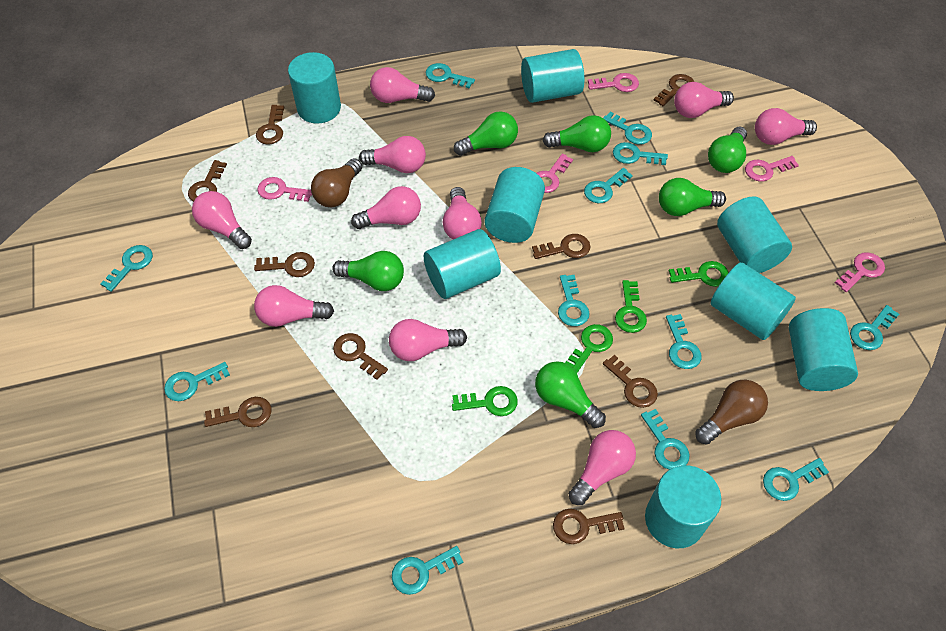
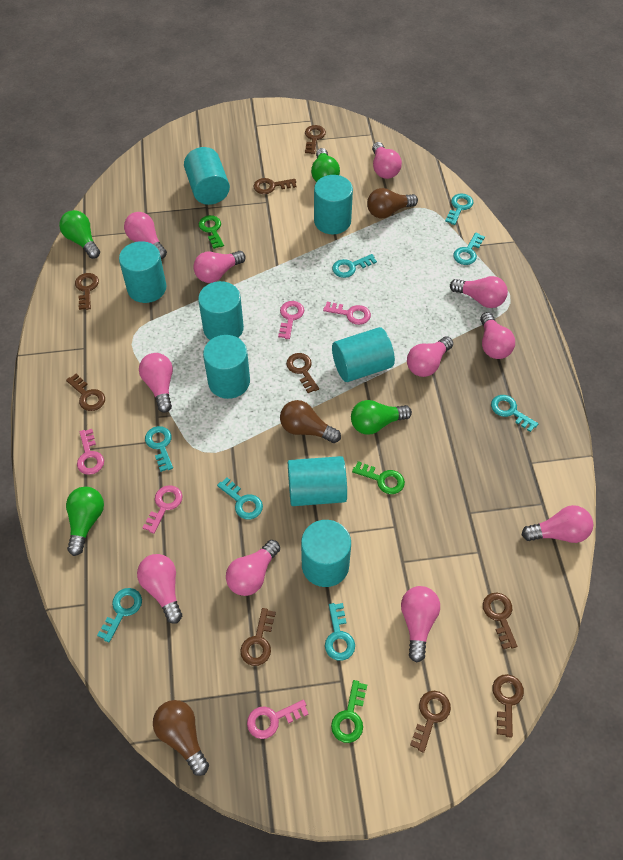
brown light bulb: [311,158,362,207] [695,379,768,445] = 2 -> [153,700,209,776] [280,400,341,443] [367,188,418,218] = 3
green key: [452,386,518,416] [565,324,613,373] [615,280,647,333] [669,261,729,287] = 4 -> [199,215,224,249] [331,680,367,743] [352,461,405,494] = 3
green light bulb: [332,251,404,291] [454,111,518,156] [535,361,606,428] [543,115,611,152] [659,178,726,216] [708,127,747,173] = 6 -> [59,210,100,259] [66,487,104,556] [311,148,340,182] [351,400,412,435] = 4
pink light bulb: [192,191,252,249] [254,285,334,327] [351,186,421,229] [359,136,426,173] [370,67,435,103] [389,319,467,361] [443,187,482,239] [569,430,636,505] [674,82,734,118] [755,108,817,145] = 10 -> [124,212,167,259] [137,554,182,624] [139,353,173,413] [193,251,246,283] [226,540,280,596] [372,142,402,179] [401,586,440,663] [407,336,453,377] [450,276,508,308] [480,312,515,359] [522,505,593,543] = 11
turquoise key: [100,245,153,292] [164,362,230,401] [392,546,464,595] [426,63,475,89] [558,275,589,326] [584,168,633,203] [603,112,652,145] [613,142,668,165] [641,409,689,470] [666,314,701,369] [763,458,829,501] [850,305,899,350] = 12 -> [97,588,142,643] [145,426,173,472] [217,478,263,519] [325,603,355,661] [332,254,377,278] [445,193,473,225] [453,232,485,265] [491,395,538,432] = 8

